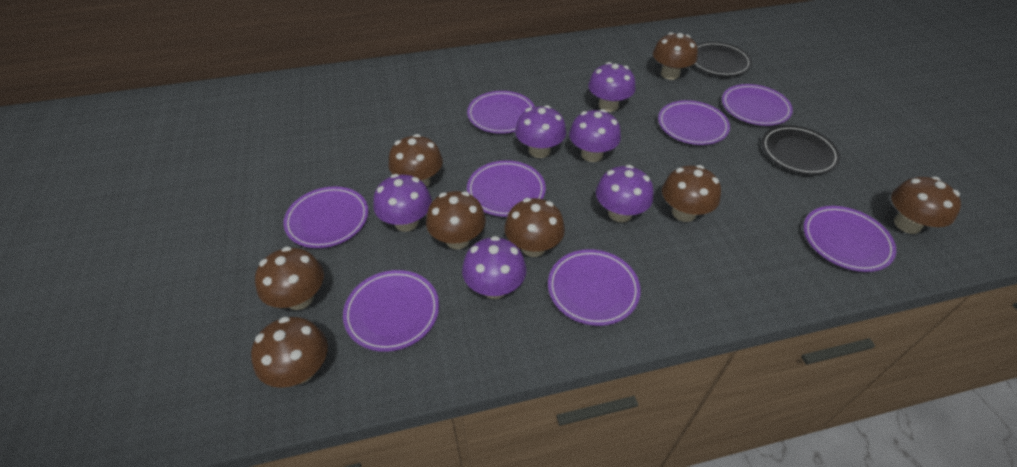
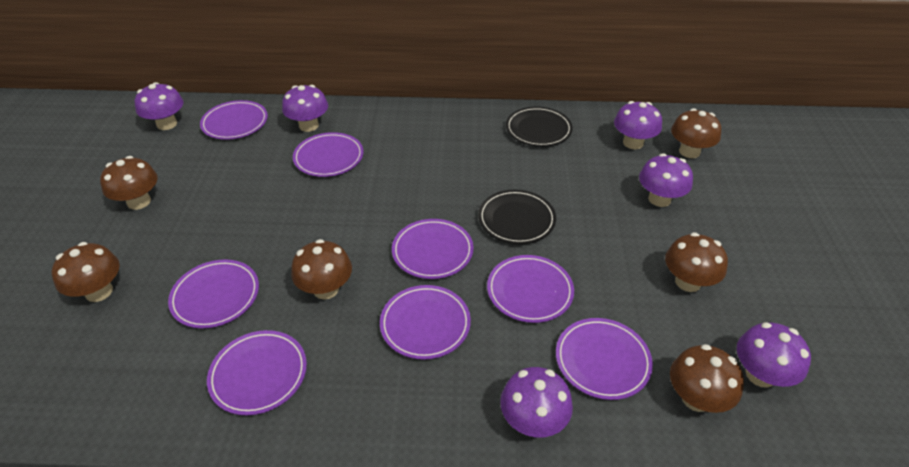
brown mushroom: [251,316,328,388] [255,246,324,310] [388,134,443,187] [426,191,486,249] [504,198,565,257] [653,32,698,80] [662,165,721,222] [891,176,961,234] = 8 -> [51,242,120,302] [100,156,158,210] [291,239,352,300] [665,232,728,292] [670,344,744,413] [671,108,721,158] = 6

